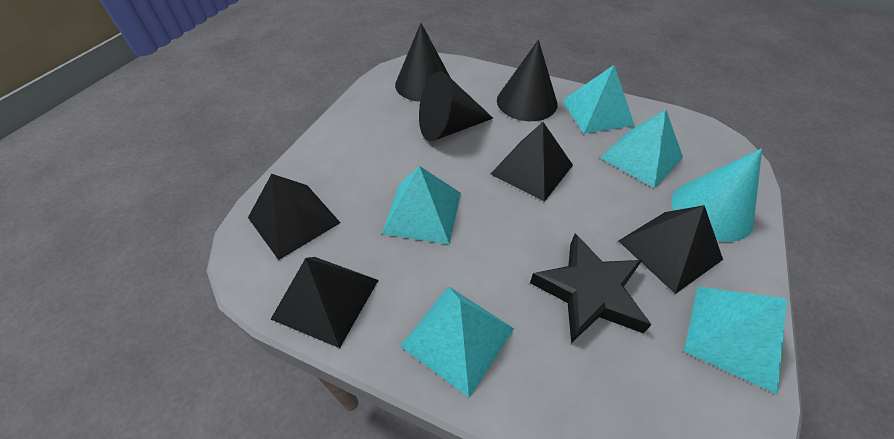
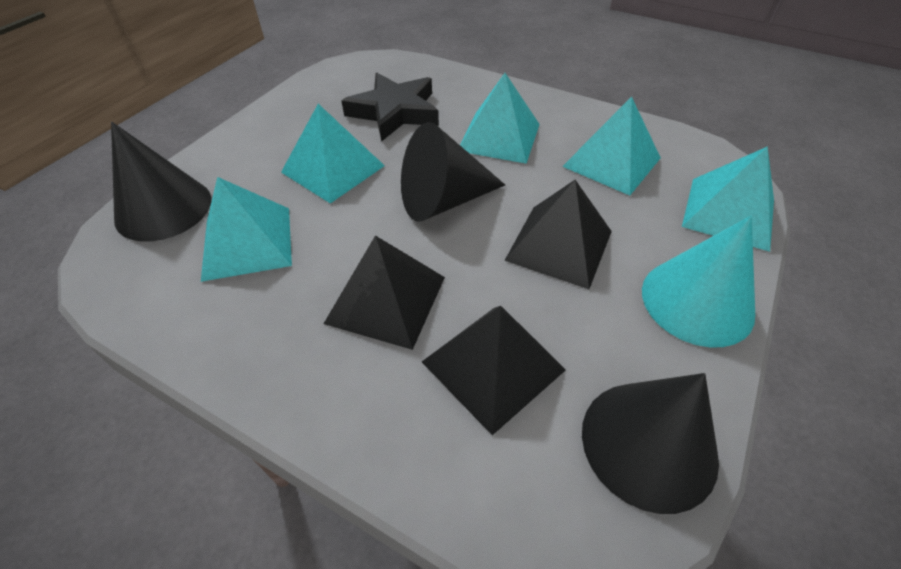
black pyramid: [248,174,341,260] [271,257,378,348] [491,122,573,202] [619,205,723,294] = 4 -> [323,235,445,350] [422,306,566,435] [504,180,612,289] = 3

